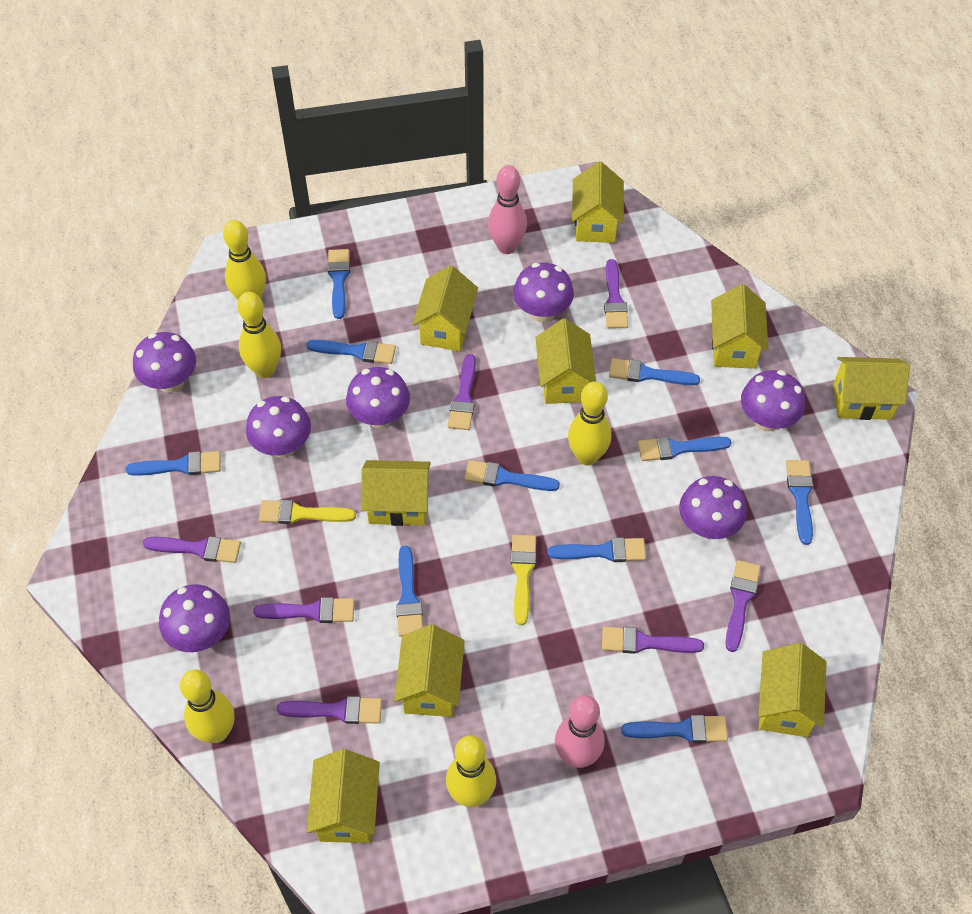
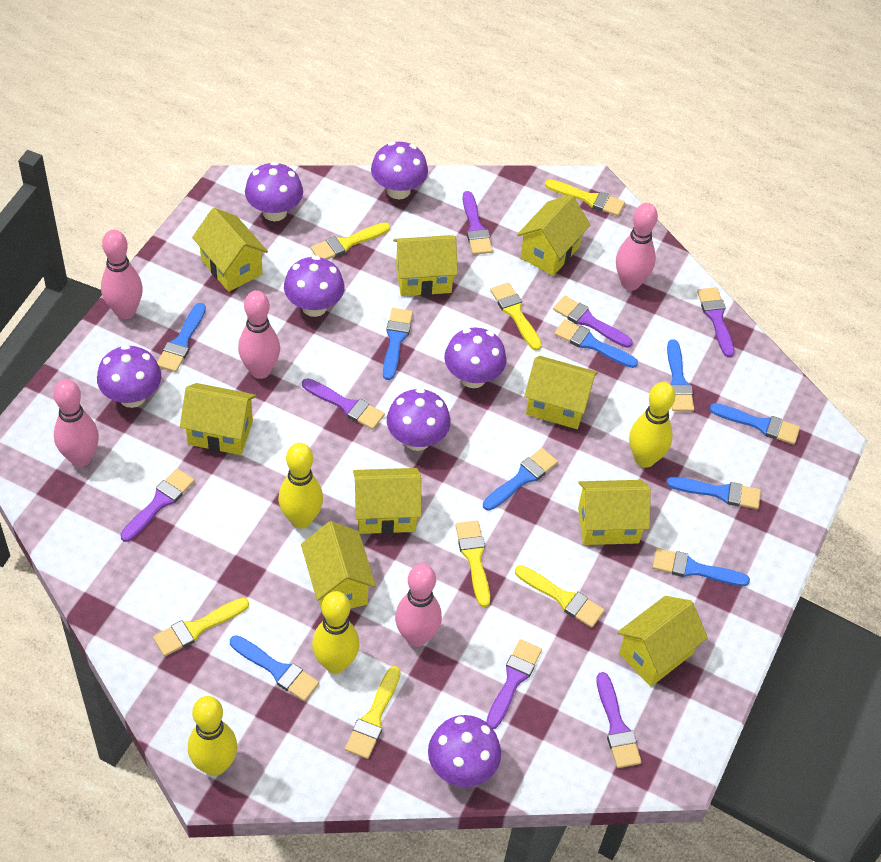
blue brush: [126,451,221,476] [306,340,396,364] [327,249,350,319] [396,546,423,637] [464,460,560,491] [547,537,646,562] [609,358,700,385] [621,715,728,743] [638,436,732,461] [786,460,813,545] = 10 -> [157,303,206,372] [230,635,319,701] [383,308,413,380] [483,448,558,511] [555,319,638,368] [653,548,750,586] [667,339,694,411] [667,477,761,509] [710,403,800,445] = 9
pink bowling pin: [488,165,527,254] [555,695,605,768] = 2 -> [53,379,99,467] [101,230,143,319] [238,290,280,379] [395,564,442,647] [616,203,658,291] = 5
yellow bowling pin: [180,669,234,743] [223,220,266,300] [237,292,281,378] [446,735,496,807] [568,381,611,466] = 5 -> [188,696,237,776] [278,443,323,529] [312,591,359,674] [629,382,675,468] = 4
yellow brush: [259,500,356,524] [511,535,536,625] = 2 -> [153,598,249,656] [311,222,390,260] [345,666,401,759] [455,521,490,607] [490,282,542,351] [515,565,605,628] [545,179,625,216] = 7

